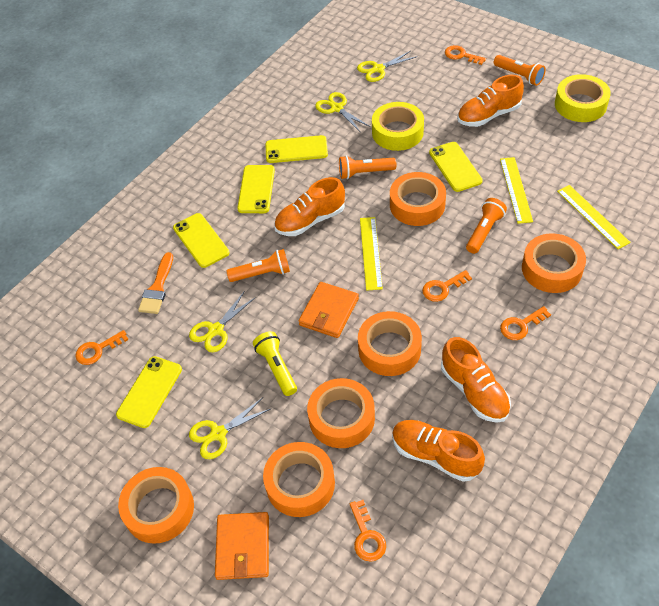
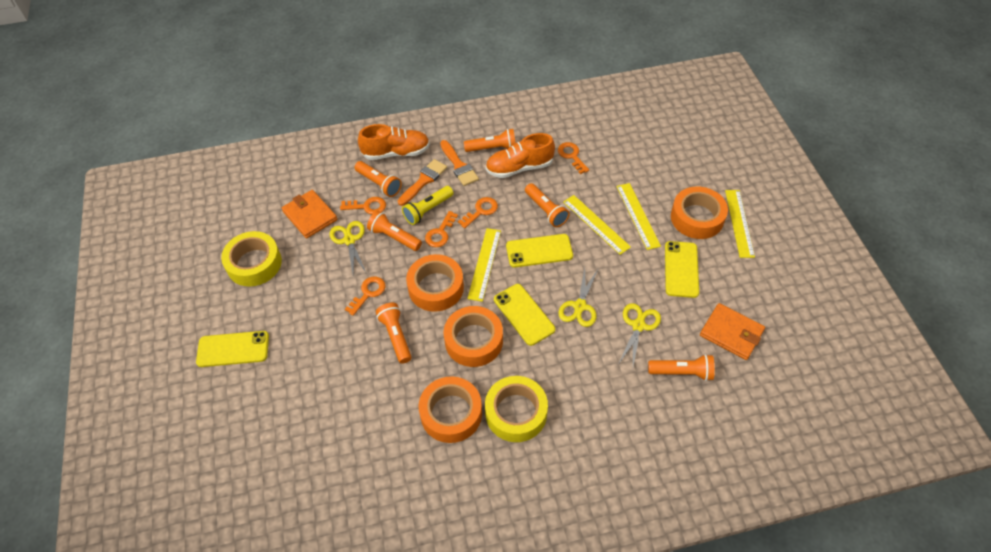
orange brush: [138,252,173,314] = 1 -> [398,159,447,206] [440,140,479,186] = 2
orange flashlight: [227,249,290,282] [339,156,396,179] [466,198,507,254] [494,55,546,86] = 4 -> [355,161,402,197] [367,211,422,251] [376,303,412,364] [464,129,516,152] [525,183,570,227] [648,354,715,381] = 6
orange shoe: [274,177,345,236] [392,420,485,482] [441,337,511,423] [457,75,524,127] = 4 -> [358,124,430,160] [485,133,555,178] = 2
orange tape: [118,467,194,544] [263,442,335,517] [307,378,375,448] [358,311,422,376] [390,172,446,226] [522,233,586,293] = 6 -> [406,254,464,312] [419,376,482,443] [444,306,503,367] [671,186,728,239] = 4
yellow phone: [116,356,182,428] [173,213,230,268] [237,165,275,213] [266,135,328,163] [429,142,483,192] = 5 -> [196,331,269,367] [494,284,555,346] [506,234,573,268] [665,241,699,298] = 4
yellow ruler: [360,217,383,291] [500,157,533,224] [557,185,631,249] = 3 -> [467,228,501,302] [563,195,631,255] [616,183,661,250] [725,190,755,258] = 4
yellow scissors: [189,291,256,352] [189,398,272,459] [315,92,370,131] [357,51,417,82] = 4 -> [329,221,367,274] [558,268,598,327] [619,303,661,366] = 3

